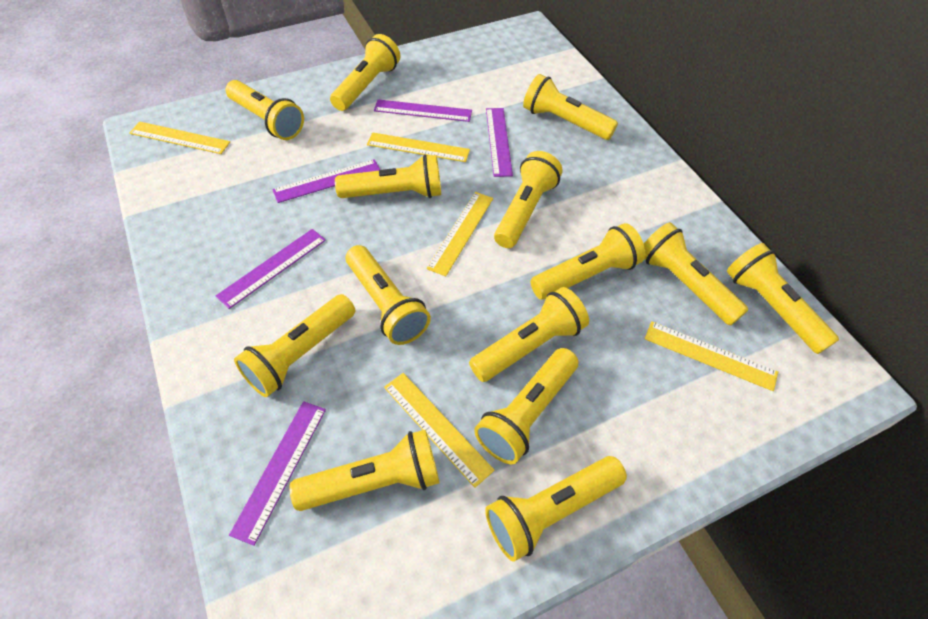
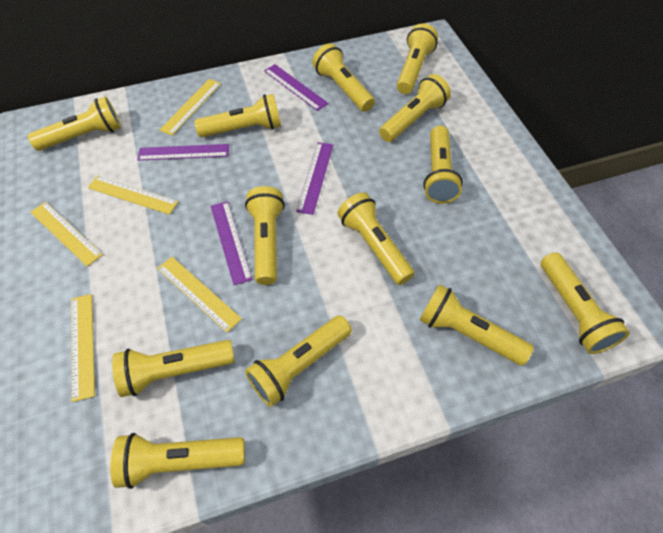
purple ruler: [216,229,326,309] [229,401,326,546] [272,159,380,203] [374,99,472,122] [486,108,513,177] = 5 -> [137,144,229,161] [211,201,252,285] [264,64,329,111] [296,142,333,215] = 4
yellow flashlight: [225,80,304,140] [234,294,355,397] [289,430,440,511] [330,34,400,111] [335,154,441,198] [346,245,431,345] [469,287,589,382] [474,348,579,464] [485,456,627,562] [494,151,563,248] [523,74,618,140] [530,223,645,300] [644,222,748,326] [727,243,839,354] = 14 -> [28,97,121,151] [110,433,245,489] [112,340,235,397] [194,94,281,137] [245,186,285,285] [245,316,352,407] [312,43,375,112] [338,192,415,285] [379,74,451,142] [397,23,438,94] [420,284,534,365] [423,126,463,204] [541,252,630,354] = 13

